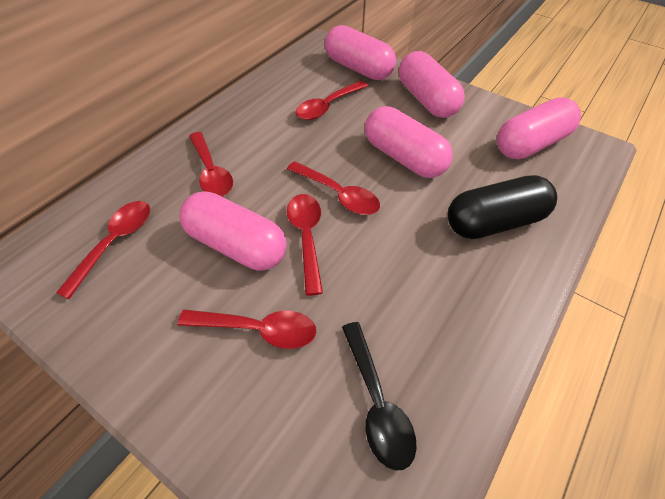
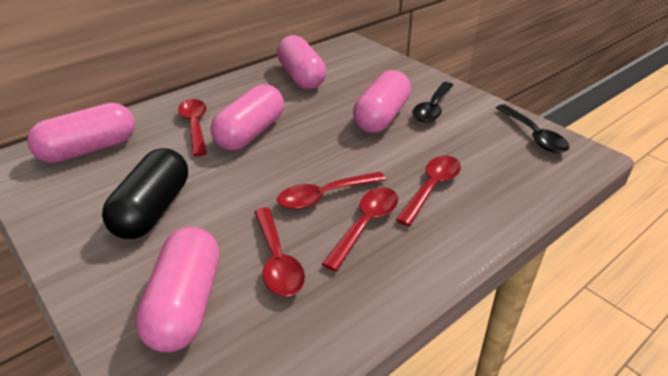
black spoon: [342,322,416,471] = 1 -> [412,82,453,122] [496,104,570,153] = 2
red spoon: [56,201,150,299] [178,310,316,349] [189,132,233,196] [287,161,380,215] [287,194,323,296] [295,81,368,120] = 6 -> [178,99,207,156] [254,207,305,296] [277,172,386,209] [322,187,398,271] [396,156,461,226] = 5

